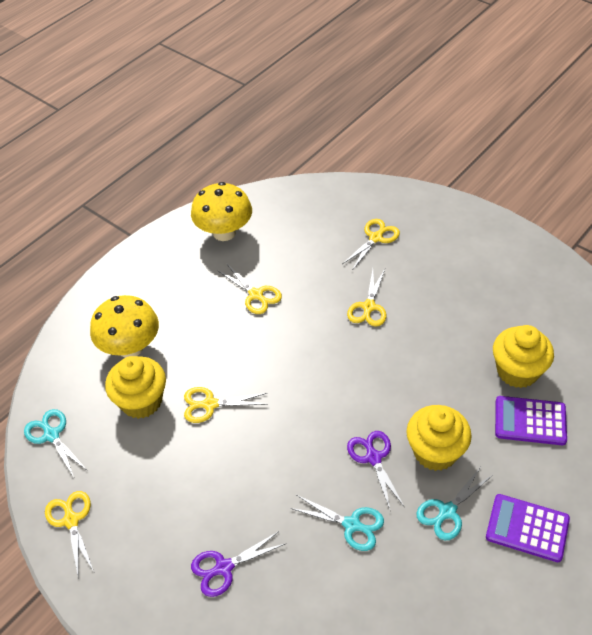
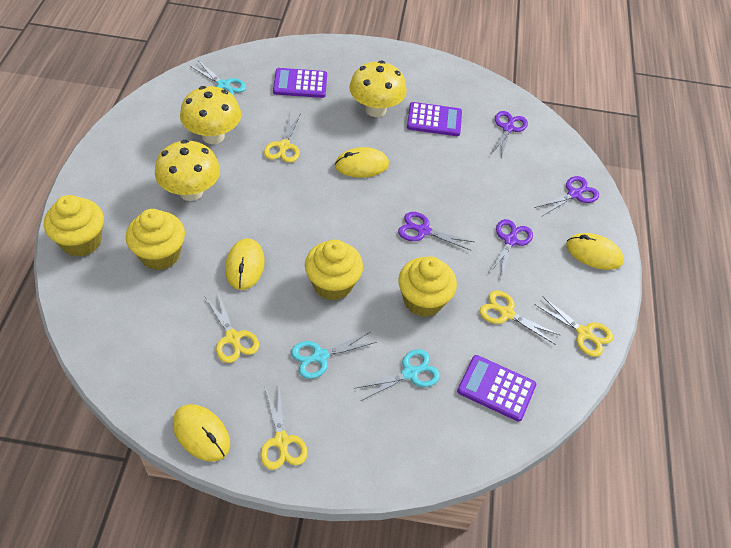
purple calculator: [486,494,570,562] [495,396,567,445] = 2 -> [273,68,327,98] [407,102,462,136] [457,355,536,422] = 3
purple scissors: [191,531,286,597] [347,431,405,512] = 2 -> [398,212,474,251] [488,219,533,279] [490,111,528,158] [534,176,599,216] = 4
yellow cupcake: [105,356,166,419] [406,405,472,471] [493,325,554,388] = 3 -> [44,195,104,257] [126,209,185,270] [305,239,363,300] [398,256,457,317] = 4
yellow mouse: none = 0 -> [173,404,230,462] [225,238,265,290] [335,147,389,178] [566,233,624,270] = 4
yellow mushroom: [90,295,159,358] [191,182,252,241] = 2 -> [155,140,220,201] [180,86,241,144] [349,61,407,117] = 3

